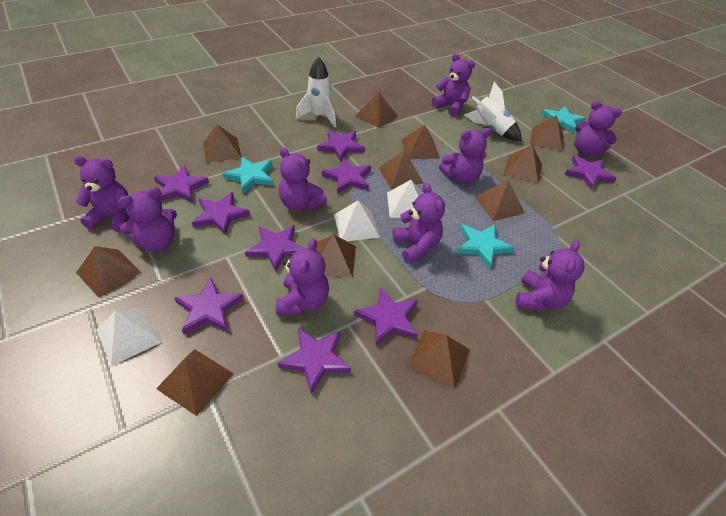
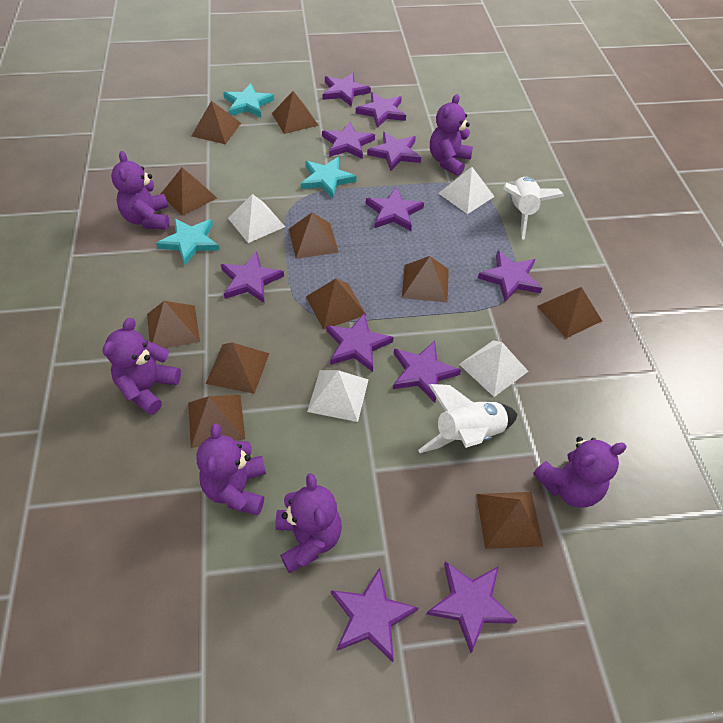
purple star: [154,166,209,203] [175,278,244,334] [192,192,251,235] [245,225,303,272] [278,328,351,395] [317,130,365,162] [322,158,371,194] [354,287,418,345] [565,155,616,189] = 9 -> [221,252,284,303] [322,73,371,107] [322,122,375,159] [326,313,394,372] [331,568,418,662] [356,92,406,128] [366,187,424,231] [367,132,421,171] [393,341,461,403] [426,561,517,653] [478,250,542,302] = 11
purple teddy bear: [74,156,129,232] [119,187,177,252] [276,238,329,315] [279,147,327,211] [392,183,445,264] [432,53,475,117] [439,128,492,184] [515,241,585,312] [574,101,622,156] = 9 -> [102,318,181,415] [111,151,169,230] [196,423,266,515] [275,473,342,573] [430,94,473,176] [533,437,627,508] = 6
white pyramid: [96,308,163,367] [334,200,380,241] [387,180,423,218] = 3 -> [228,194,285,243] [307,370,369,422] [438,167,495,214] [459,340,529,397] = 4

